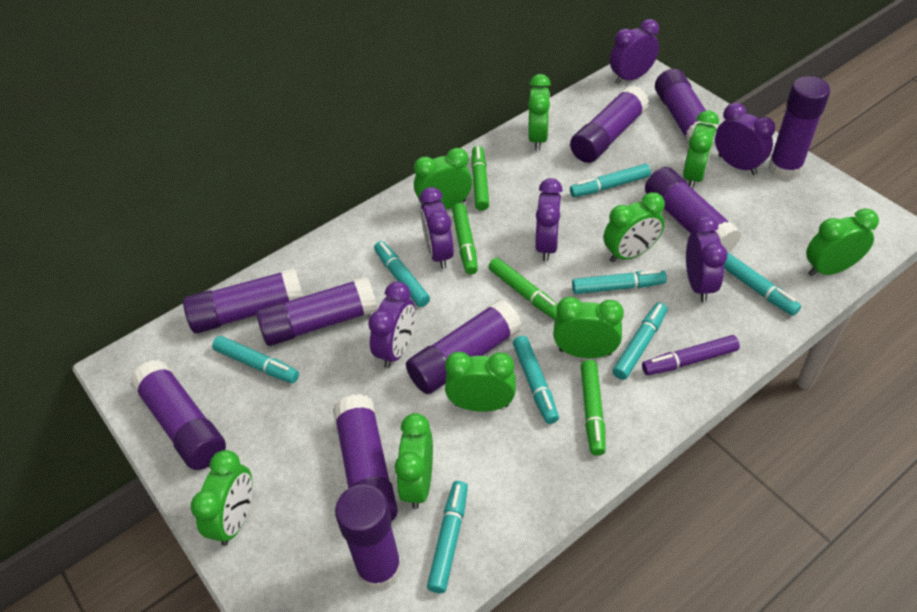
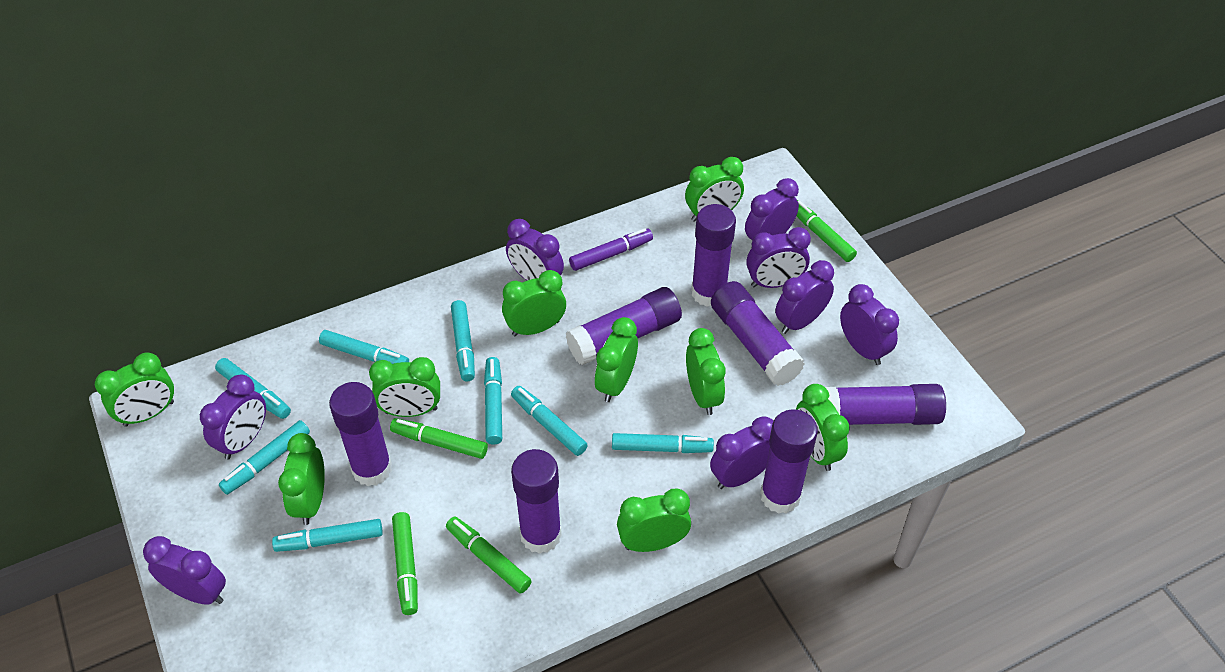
purple clock: [368,281,415,368] [420,187,454,269] [535,178,563,261] [610,19,659,84] [686,216,727,302] [715,103,775,175] = 6 -> [143,536,226,605] [200,374,266,459] [506,219,564,281] [710,416,774,489] [745,178,799,249] [746,227,811,288] [775,260,834,334] [840,284,899,365] = 8
purple glue stick: [130,360,226,470] [183,268,303,333] [256,277,378,346] [333,394,398,522] [335,484,402,591] [406,299,522,394] [570,86,649,163] [645,167,742,252] [655,69,718,146] [768,76,830,180] = 10 -> [329,382,392,486] [511,449,562,554] [566,287,682,365] [691,204,736,307] [711,281,805,386] [760,409,818,514] [825,384,946,425] = 7

